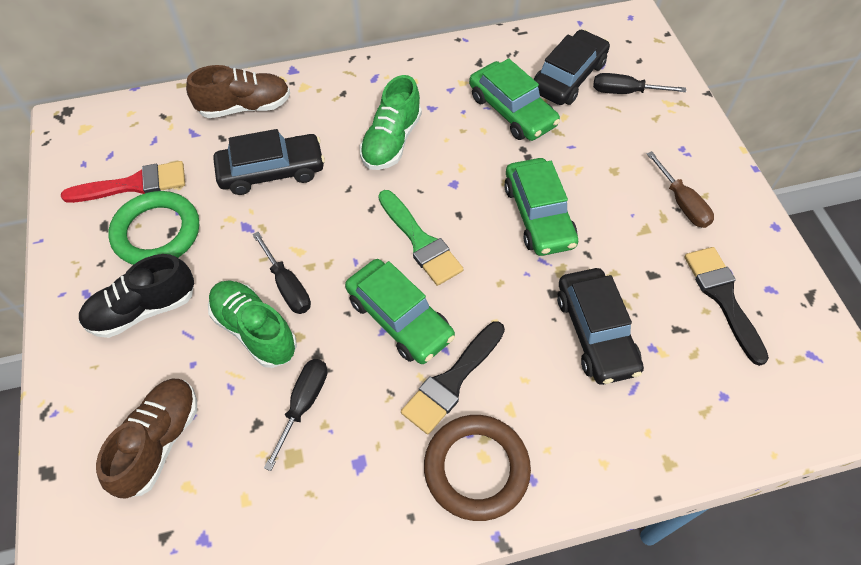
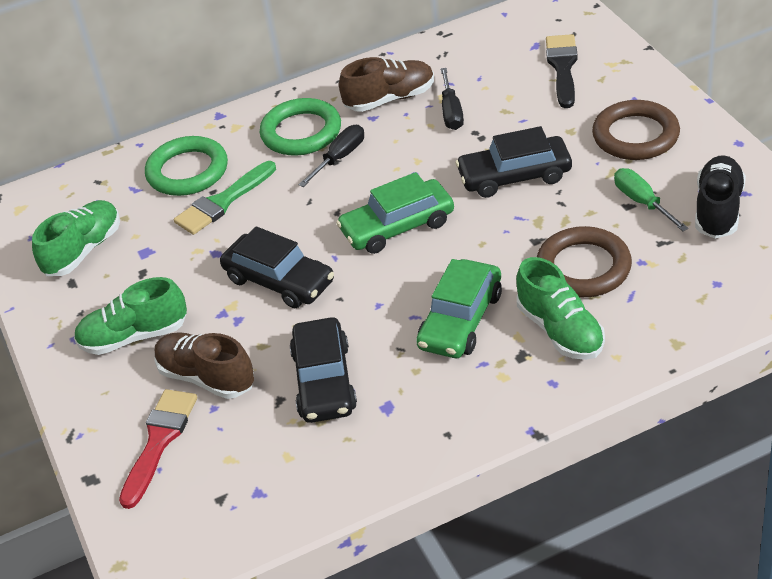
black brush: [401,321,505,434] [684,247,769,366] = 2 -> [546,34,578,108] = 1
black screwdriver: [252,232,311,314] [264,359,327,471] [593,73,686,94] = 3 -> [298,125,364,187] [441,68,464,130] = 2
brown ring: [424,415,531,521] = 1 -> [537,226,632,297] [592,100,680,160] = 2
brown screwdriver: [647,151,714,228] = 1 -> none = 0
green car: [345,259,455,364] [469,58,560,141] [504,158,578,256] = 3 -> [336,172,454,254] [416,259,502,358] = 2
green ring: [108,191,199,265] = 1 -> [145,136,228,196] [260,98,341,156] = 2
green screwdriver: none = 0 -> [614,168,689,231] = 1
green shoe: [208,281,297,368] [359,75,422,170] = 2 -> [32,200,120,276] [74,277,187,355] [516,257,605,360] = 3

